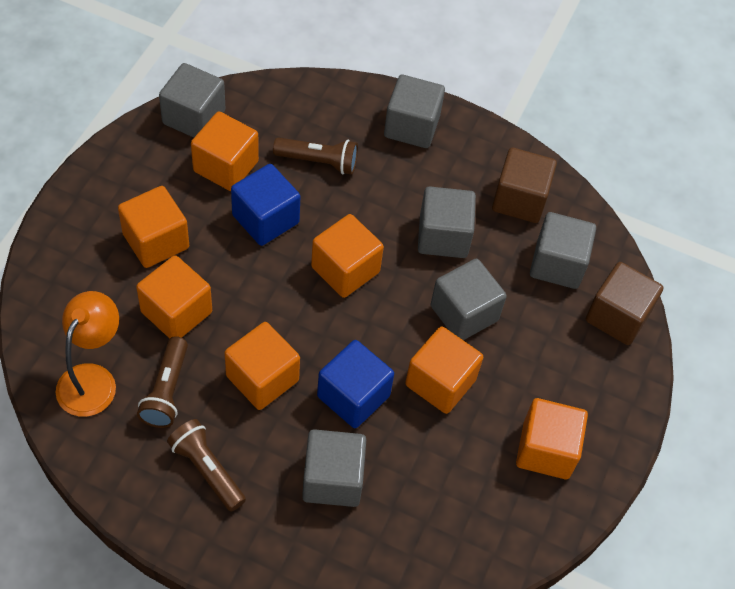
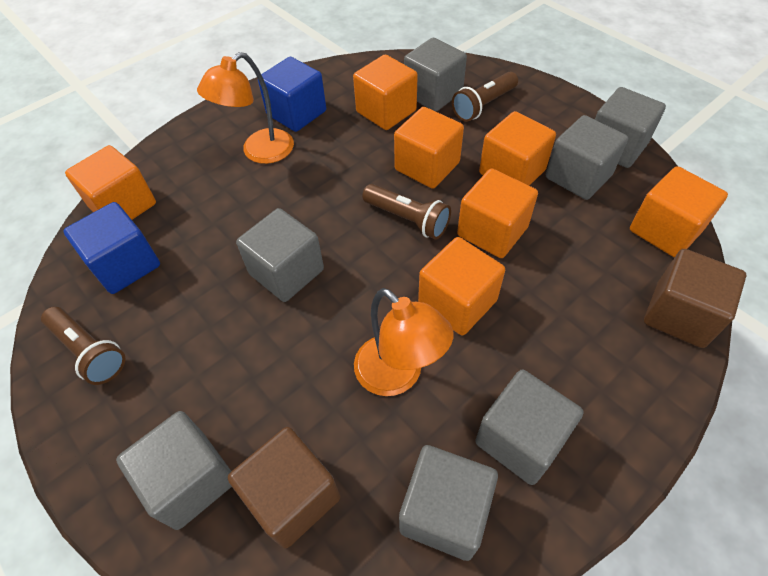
grey cube: [159,63,226,138] [302,429,366,507] [384,75,445,148] [418,186,476,258] [431,259,507,340] [530,212,596,289] = 6 -> [116,411,232,530] [236,208,324,302] [399,445,498,561] [404,38,467,111] [475,370,583,485] [546,115,628,200] [595,87,666,168] = 7
orange lamp: [55,291,119,417] = 1 -> [197,52,294,164] [354,288,454,396] = 2

